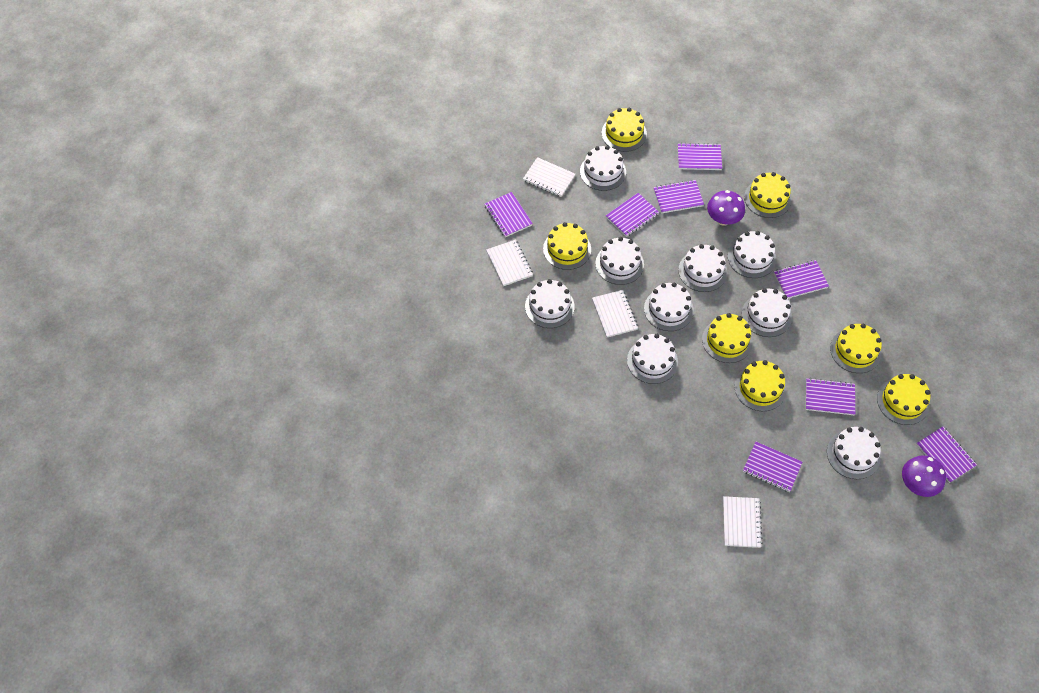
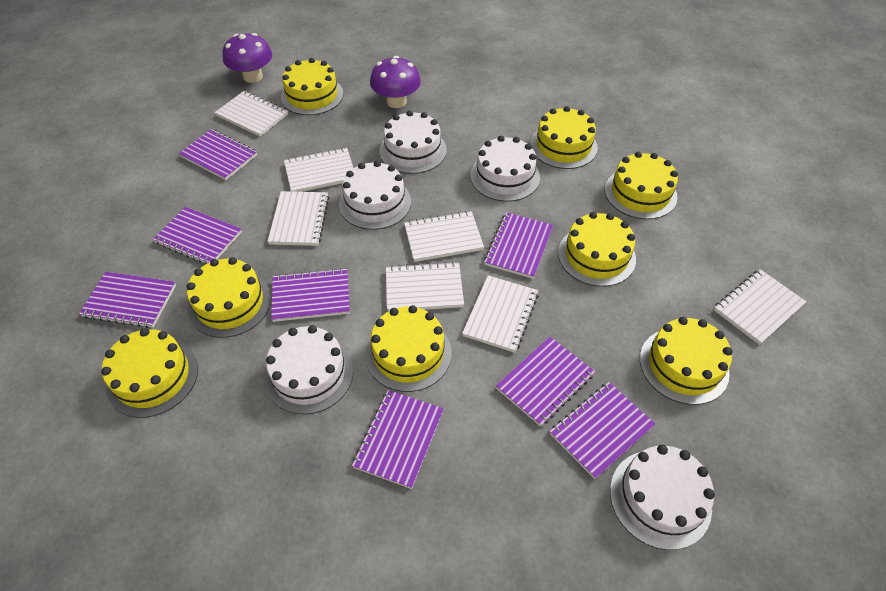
white cake: [525,279,575,328] [580,146,626,191] [595,237,644,285] [627,334,678,384] [644,283,694,331] [678,244,727,292] [728,231,776,278] [742,288,792,337] [827,427,881,479] = 9 -> [264,325,353,414] [339,161,411,230] [379,111,447,174] [470,136,540,202] [610,445,715,550] = 5
white notebook: [486,239,533,286] [523,157,575,197] [592,290,638,337] [723,496,763,548] = 4 -> [215,91,288,137] [267,191,329,246] [284,148,353,192] [386,262,464,312] [404,211,484,262] [462,275,539,353] [714,269,807,345] = 7
yellow cake: [543,222,591,270] [602,108,647,152] [702,313,753,363] [734,360,786,411] [744,172,792,218] [830,324,882,373] [877,374,930,425] = 7 -> [101,328,198,418] [187,257,271,338] [281,58,344,115] [365,305,452,392] [530,106,598,169] [558,212,636,287] [605,152,678,219] [640,317,733,405] = 8

